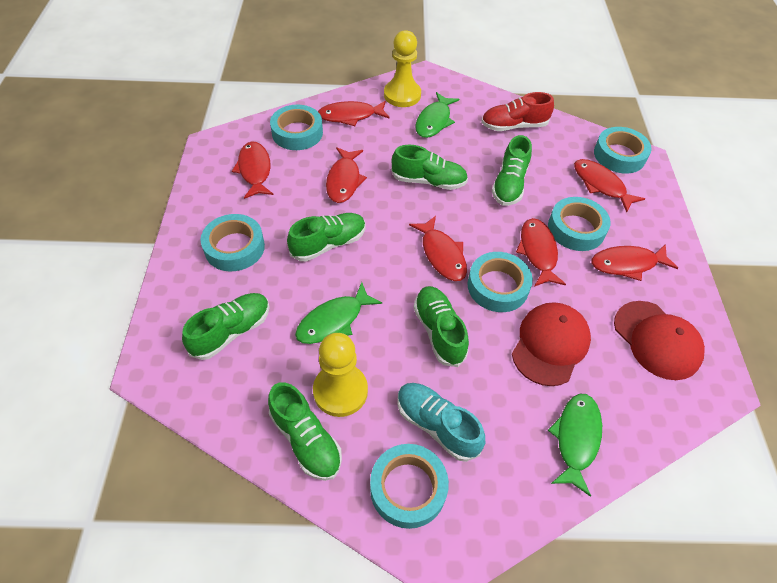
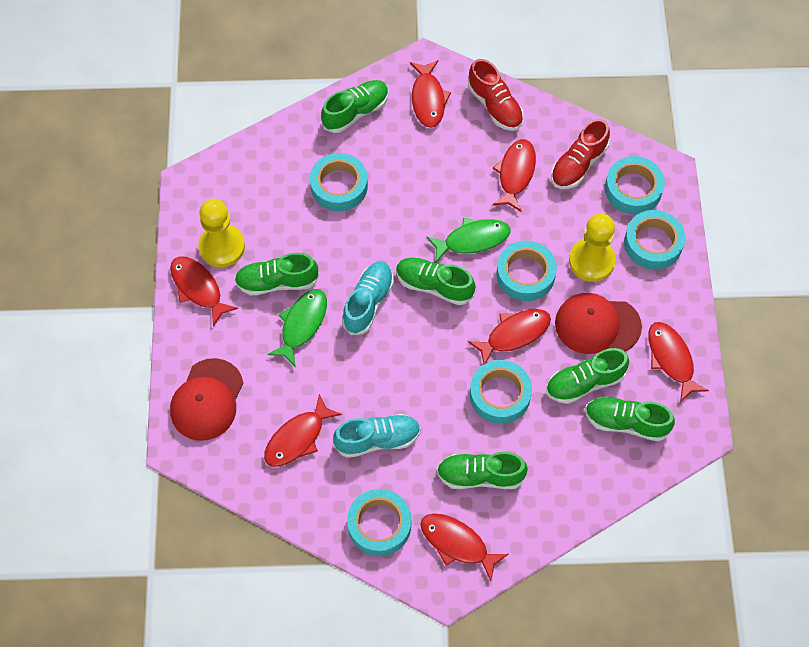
green fish: [295,282,382,344] [415,92,459,138] [548,394,602,497] = 3 -> [267,289,327,367] [426,218,511,262] = 2
red shoe: [481,92,554,131] = 1 -> [468,59,524,131] [551,119,610,189] = 2
turquoise shoe: [398,383,485,462] = 1 -> [333,414,421,458] [342,261,394,335] = 2

